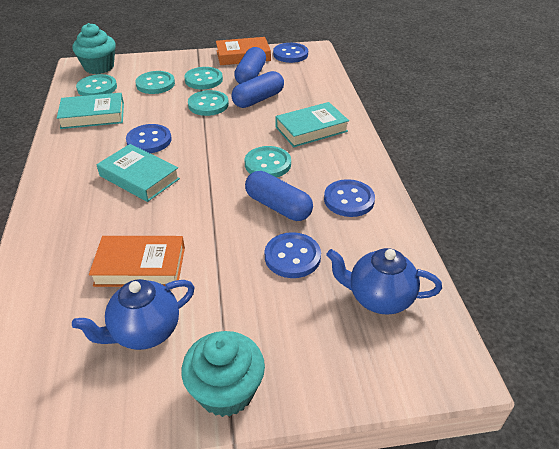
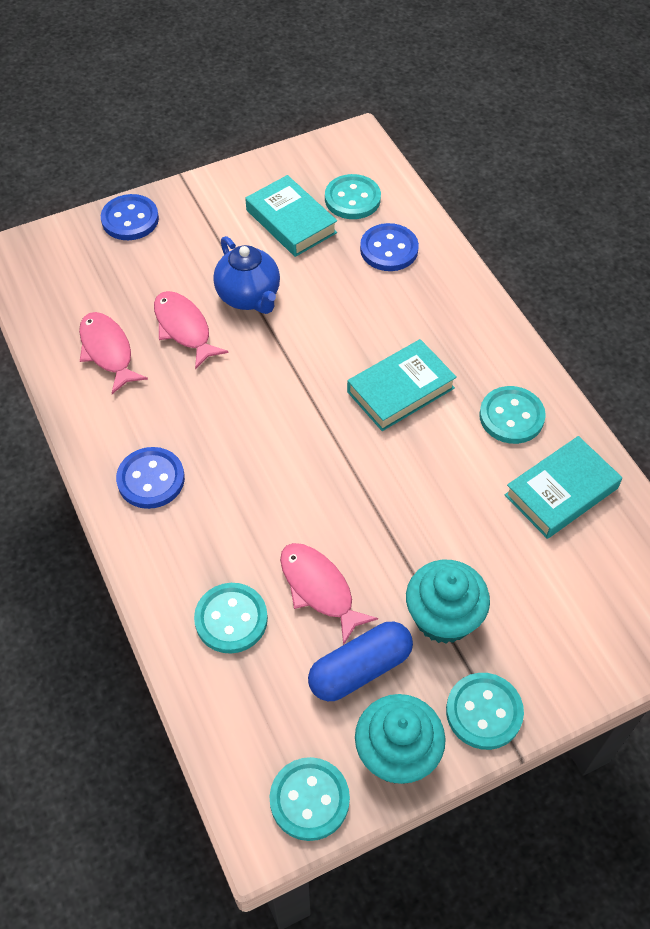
blue button: [126,124,172,153] [265,232,321,278] [273,43,308,63] [324,179,375,217] = 4 -> [101,194,159,240] [116,447,185,509] [360,223,419,271] = 3
blue capsule: [231,71,284,108] [234,47,266,84] [245,171,313,221] = 3 -> [308,622,413,701] = 1
blue teapot: [72,279,195,350] [326,248,442,315] = 2 -> [213,236,280,314] = 1
orange book: [89,236,185,287] [216,37,271,65] = 2 -> none = 0
pink fish: none = 0 -> [79,312,148,394] [154,291,229,370] [280,543,378,645] = 3

